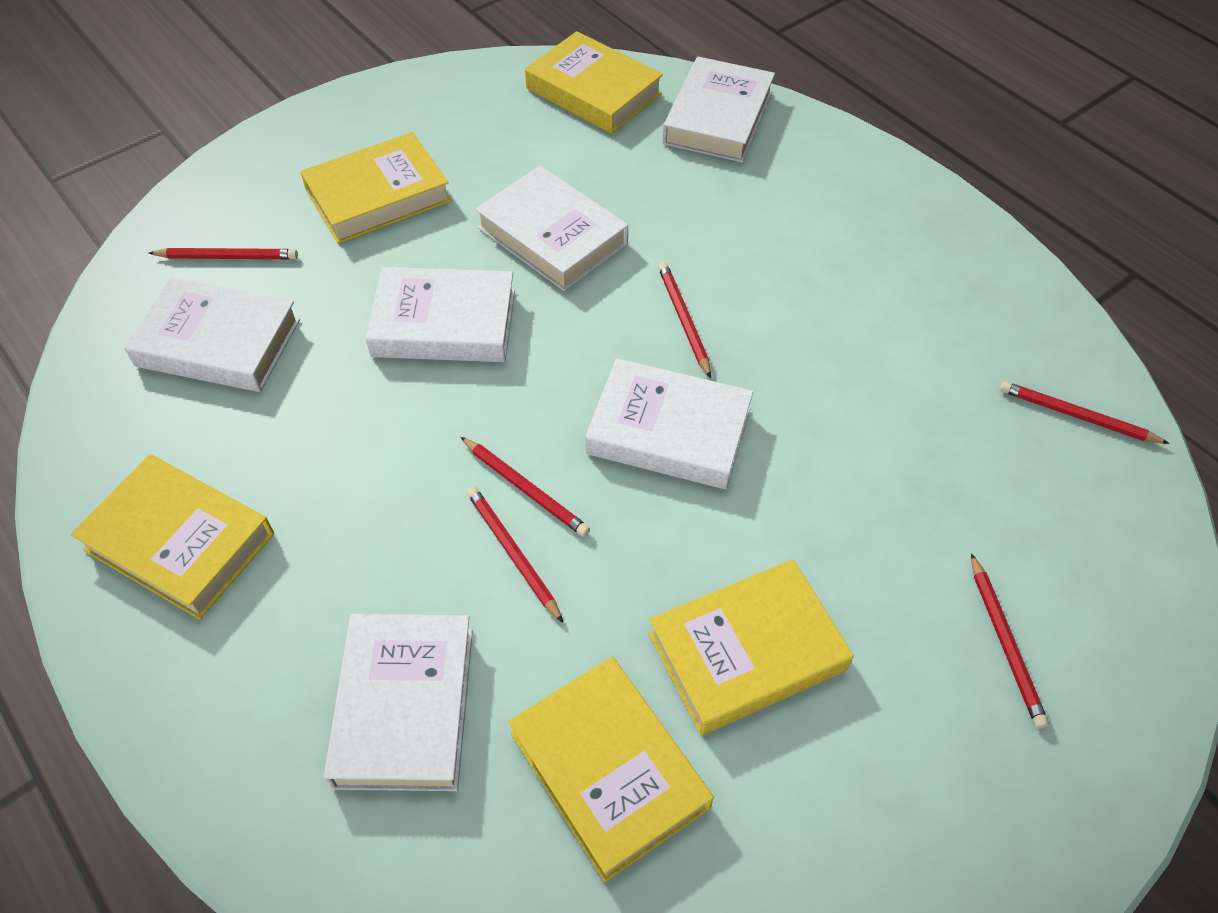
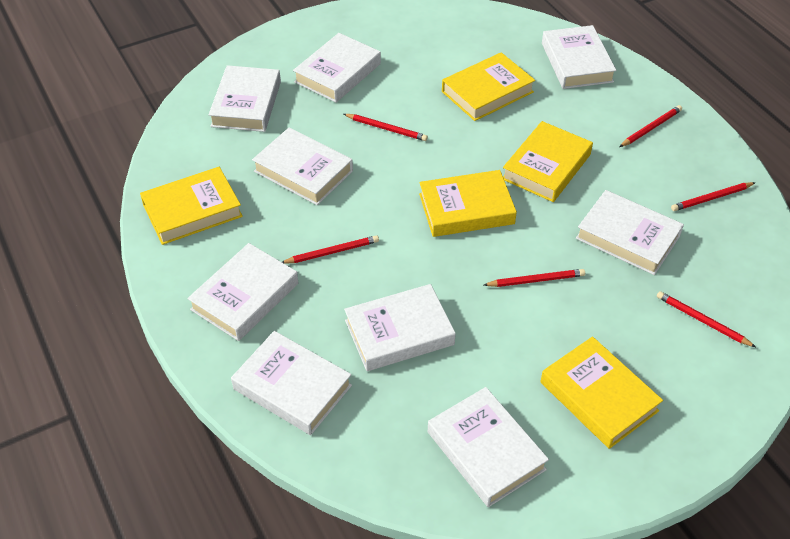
white book: [124,277,300,392] [324,614,473,791] [365,267,515,362] [475,166,628,291] [585,358,753,489] [662,57,775,163] = 6 -> [187,243,298,341] [208,65,281,132] [231,331,352,435] [252,127,353,205] [293,33,381,102] [344,284,456,371] [428,387,549,507] [542,25,616,89] [576,190,684,275] = 9

